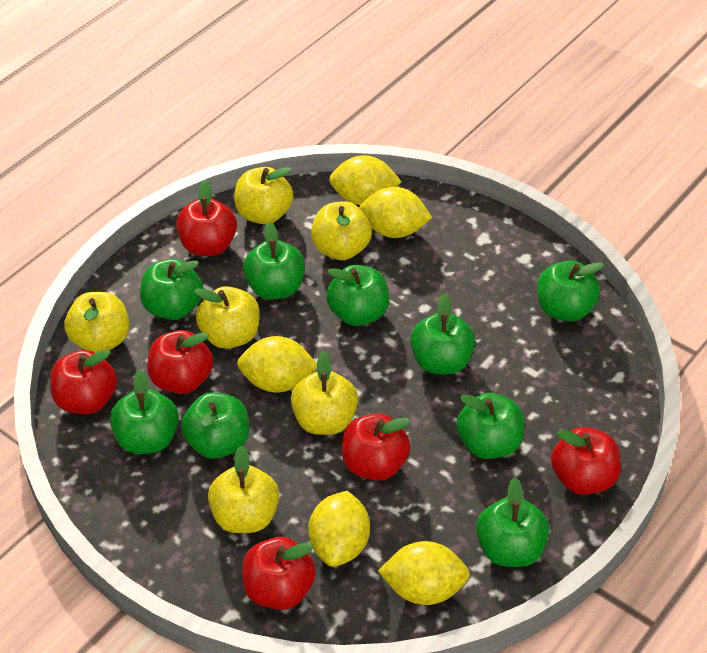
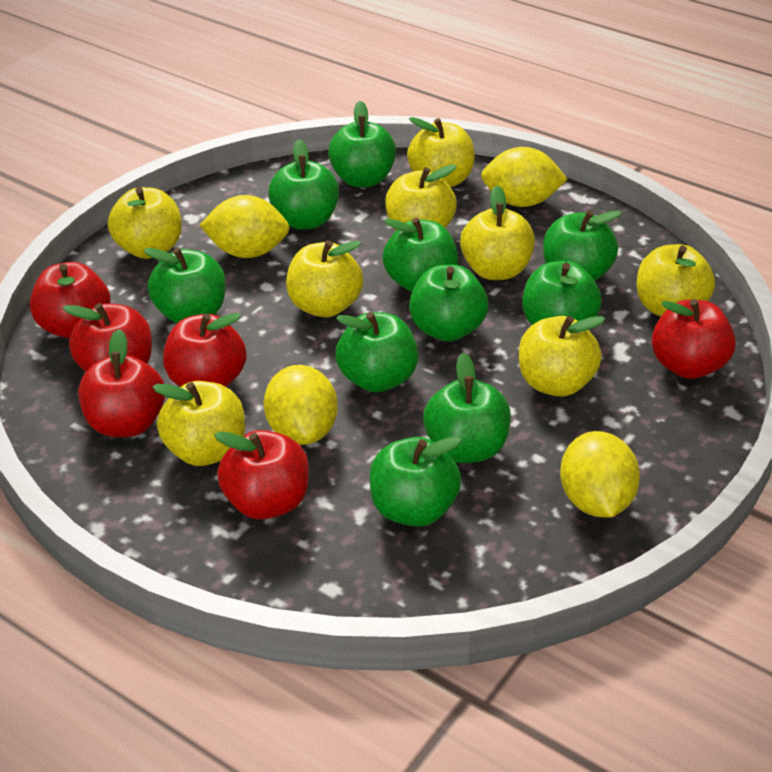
green apple: [110,370,179,454] [140,259,203,320] [181,393,249,459] [243,222,305,300] [326,265,389,326] [410,293,476,375] [456,393,524,459] [476,478,549,567] [537,260,604,322] = 9 -> [143,248,226,323] [268,139,339,229] [328,101,396,187] [336,312,418,392] [370,437,462,527] [383,218,458,292] [409,265,488,342] [423,353,511,463] [522,261,602,325] [543,210,622,281] = 10
yellow apple: [64,292,130,353] [194,286,260,349] [208,445,279,533] [234,167,293,225] [291,351,358,435] [311,201,372,260] = 6 -> [108,187,182,259] [152,381,245,466] [286,240,363,317] [385,164,457,231] [407,117,475,187] [460,186,535,280] [519,316,605,397] [636,244,715,316] = 8
yellow lemon: [237,336,317,393] [308,491,370,567] [329,155,402,205] [359,187,432,238] [378,541,470,605] = 5 -> [200,195,290,258] [264,365,338,445] [481,147,567,207] [560,431,640,518] = 4

